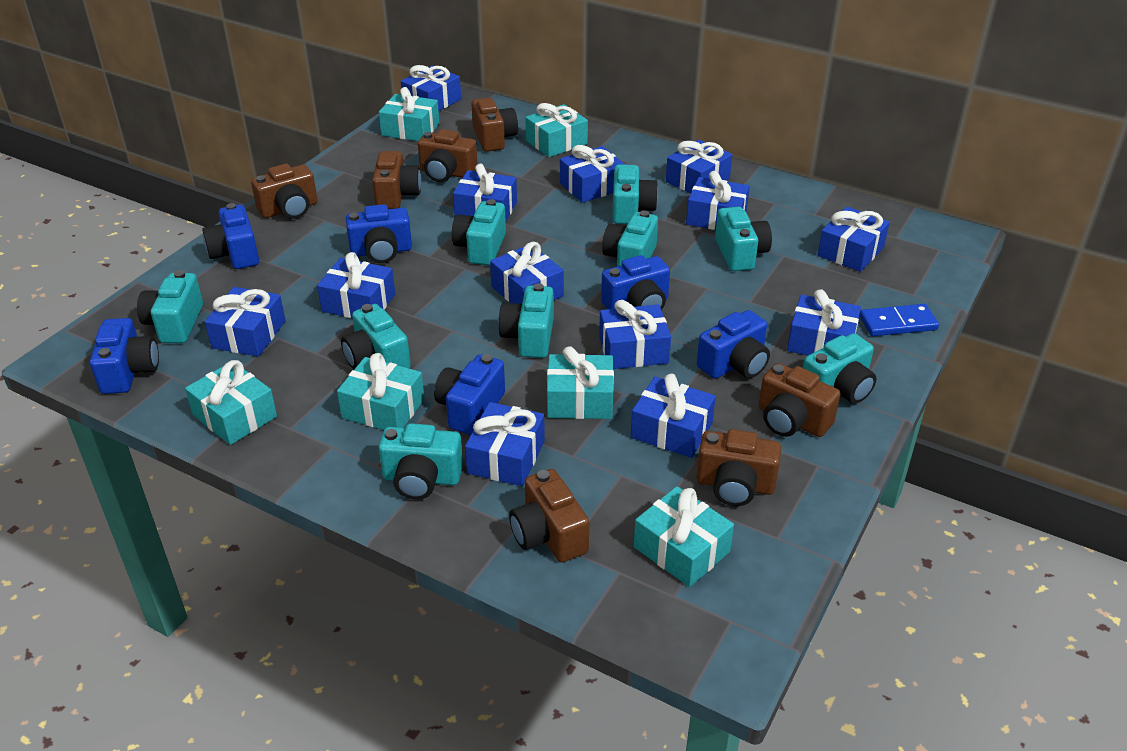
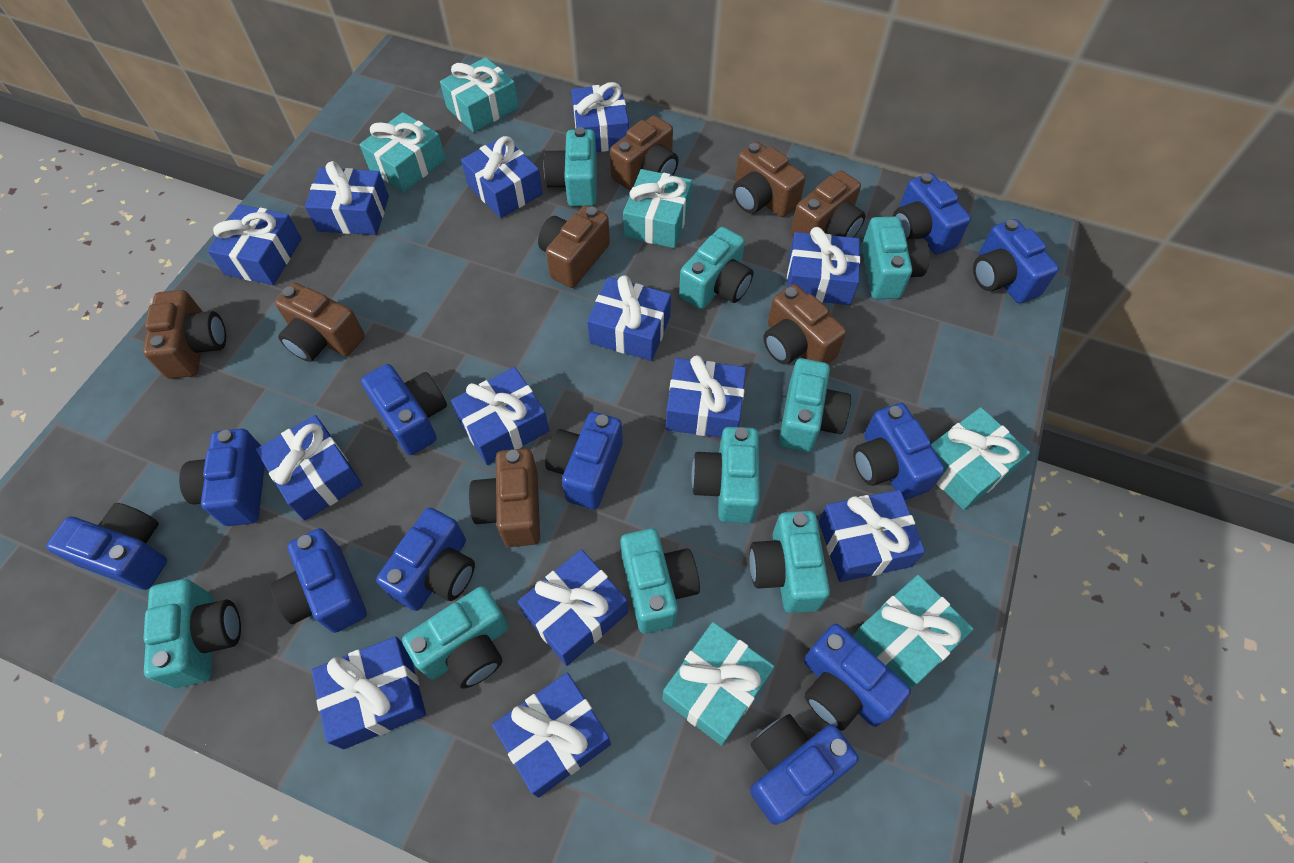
blue camera: [90,318,159,394] [202,203,259,269] [346,204,412,263] [434,354,505,435] [601,255,670,310] [697,310,770,379] = 6 -> [46,503,167,590] [179,428,265,526] [271,528,367,633] [361,364,447,455] [376,507,475,611] [545,412,623,510] [750,714,859,825] [804,624,911,731] [853,403,945,500] [892,173,971,254] [973,219,1059,304] = 11
blue domino: [859,304,939,336] = 1 -> none = 0
brown camera: [251,164,317,219] [372,151,421,209] [418,129,478,182] [471,98,518,152] [509,469,589,562] [696,429,781,506] [759,363,840,437] = 7 -> [143,290,226,379] [275,283,365,362] [469,448,540,547] [538,205,610,288] [610,115,679,190] [733,142,806,217] [763,284,846,364] [791,170,866,238] = 8

